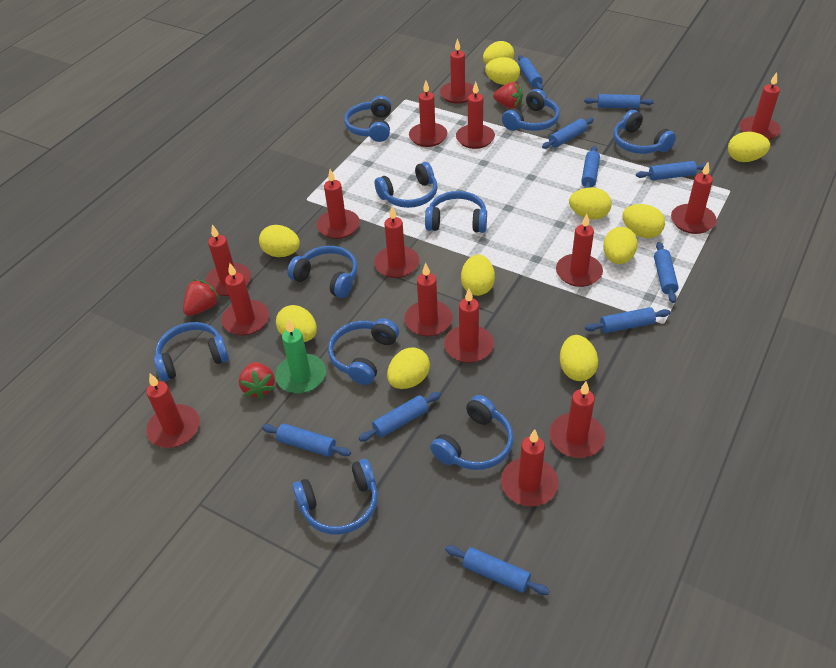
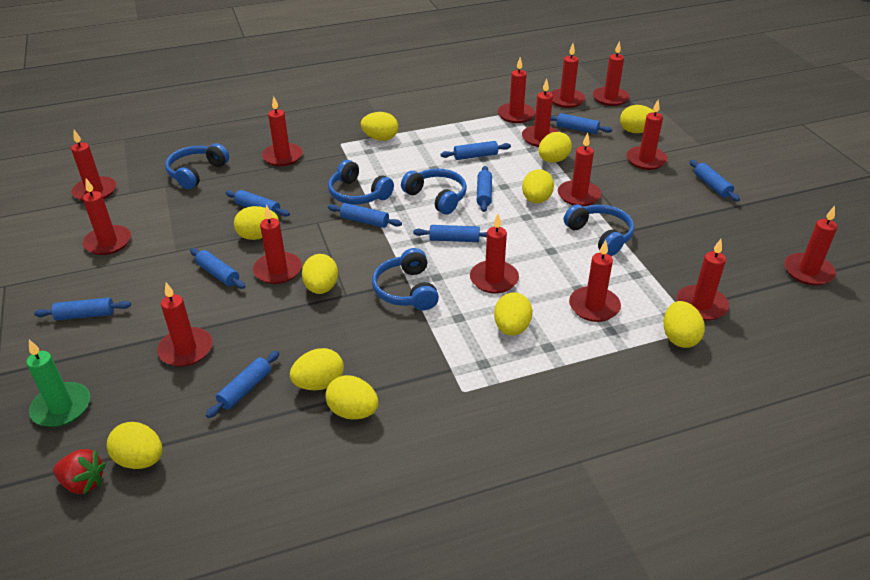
blue headphones: [154,322,229,381] [287,246,358,298] [292,459,378,534] [328,318,399,385] [344,96,391,142] [375,162,438,208] [425,191,487,233] [430,395,513,470] [502,89,560,131] [613,110,676,154] = 10 -> [165,143,229,189] [328,160,394,204] [372,248,439,310] [401,168,467,215] [564,204,634,256] = 5
red strawberry: [183,279,220,316] [239,362,275,399] [493,82,523,109] = 3 -> [53,449,106,494] = 1

